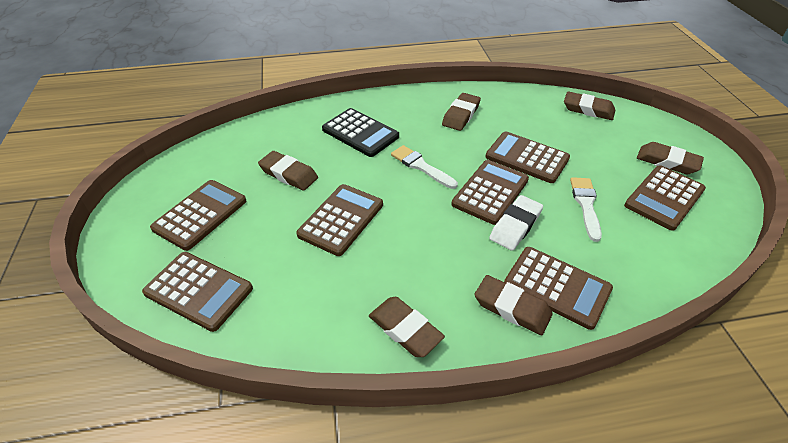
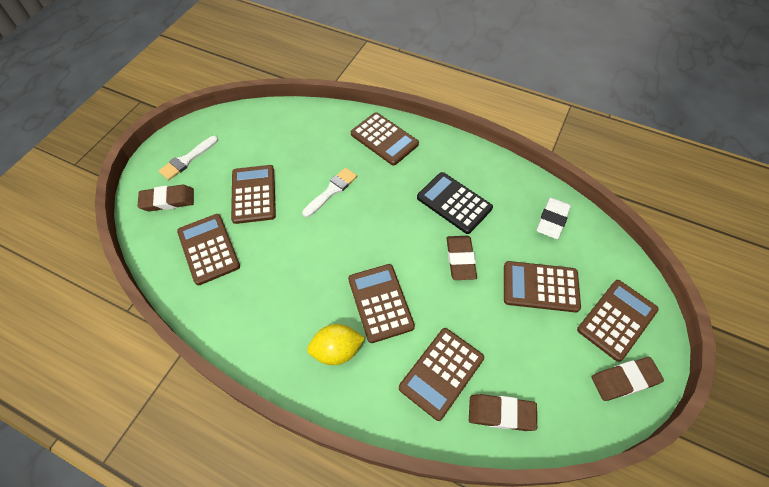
brown eraser: [258,151,318,191] [369,297,445,357] [442,93,481,131] [474,275,553,335] [564,91,615,120] [637,142,704,174] = 6 -> [137,185,194,211] [446,236,477,280] [469,394,537,431] [592,357,664,401] = 4
yellow lemon: none = 0 -> [307,324,365,365] = 1

